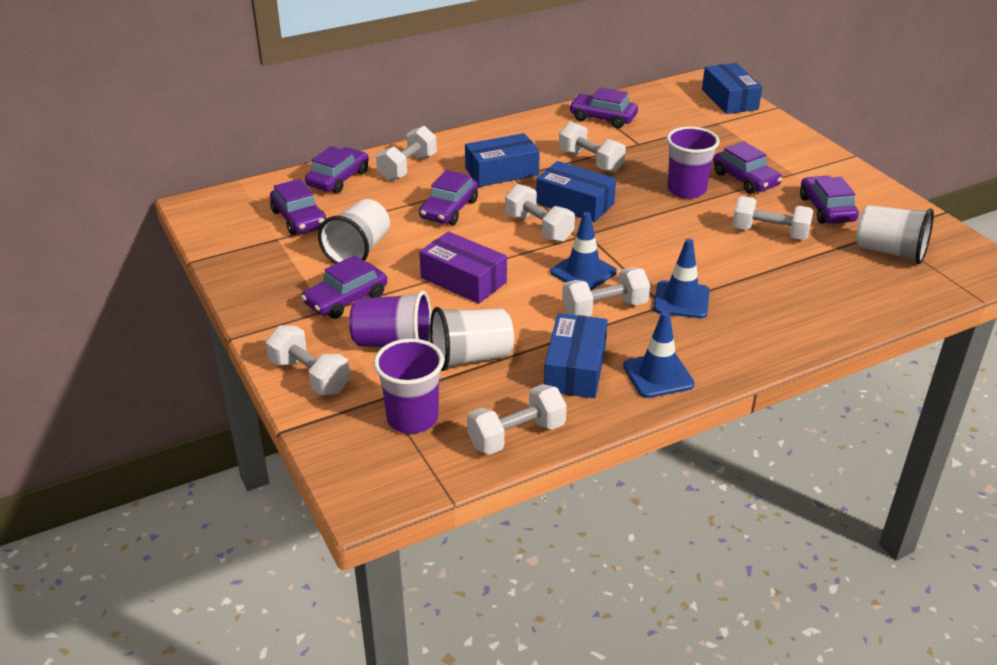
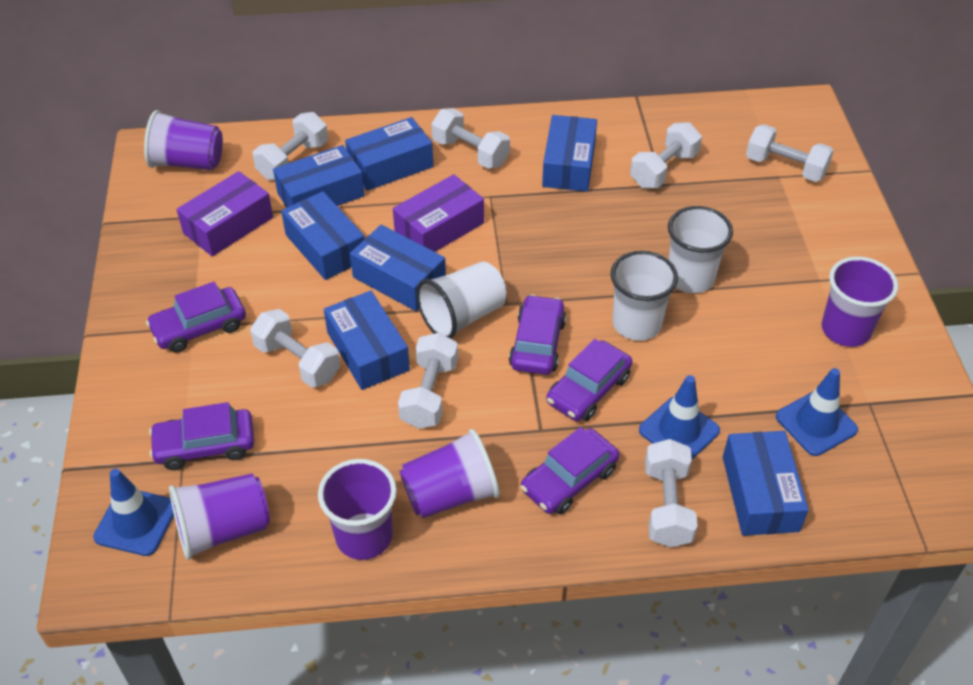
blue box: [465,133,540,187] [536,161,616,222] [544,313,608,398] [702,63,762,114] = 4 -> [273,145,365,208] [281,191,365,280] [324,291,410,390] [345,117,433,191] [350,225,446,311] [542,115,597,192] [723,431,809,536] = 7
purple box: [419,231,507,304] = 1 -> [177,171,273,257] [393,174,484,252] = 2
purple car: [270,179,327,235] [301,255,387,319] [305,146,369,193] [419,170,478,225] [569,87,638,128] [713,141,782,194] [800,176,859,224] = 7 -> [146,282,246,353] [149,402,254,470] [509,295,566,375] [521,427,619,515] [546,339,632,421] = 5
purple cup: [349,291,432,347] [374,338,444,434] [667,126,720,199] = 3 -> [144,110,223,170] [169,474,270,560] [318,459,397,560] [399,429,500,518] [822,256,898,347] = 5

